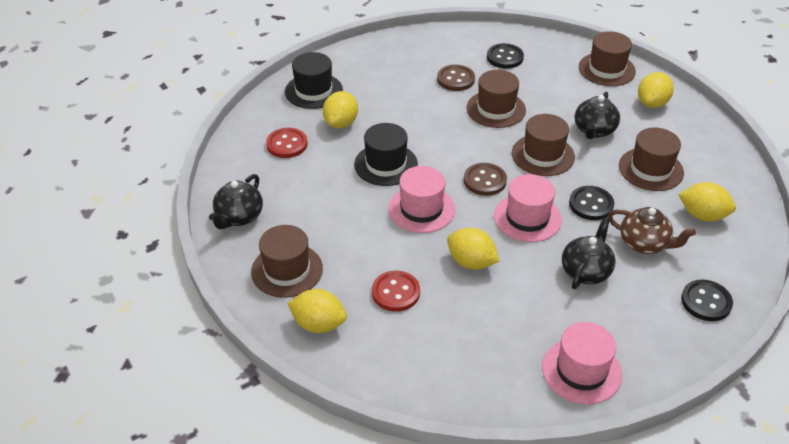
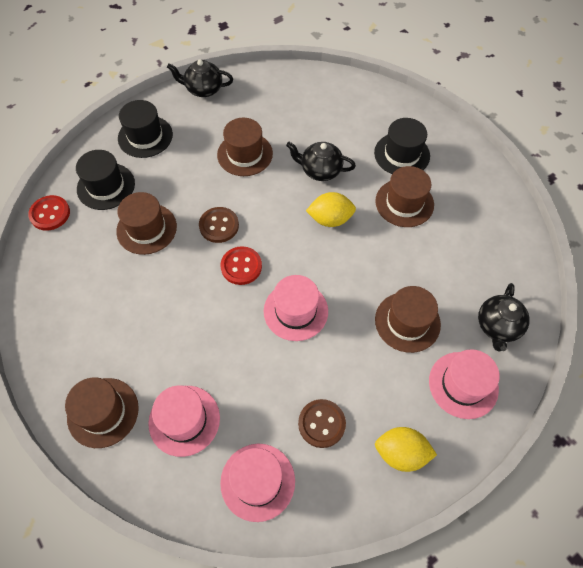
black button: [487,43,524,68] [569,186,614,220] [681,279,733,321] = 3 -> none = 0
black hat: [285,52,343,109] [354,123,418,186] = 2 -> [76,150,135,210] [118,100,173,158] [374,118,430,174] = 3
brown teapot: [608,207,696,254] = 1 -> none = 0
pink hat: [388,166,455,233] [494,174,562,242] [542,322,622,404] = 3 -> [148,385,220,457] [220,444,295,522] [264,275,328,341] [429,349,500,419] = 4
yellow lemon: [287,289,347,333] [323,91,358,128] [447,228,499,270] [638,72,674,108] [678,182,736,221] = 5 -> [306,192,356,227] [375,427,437,472] = 2

